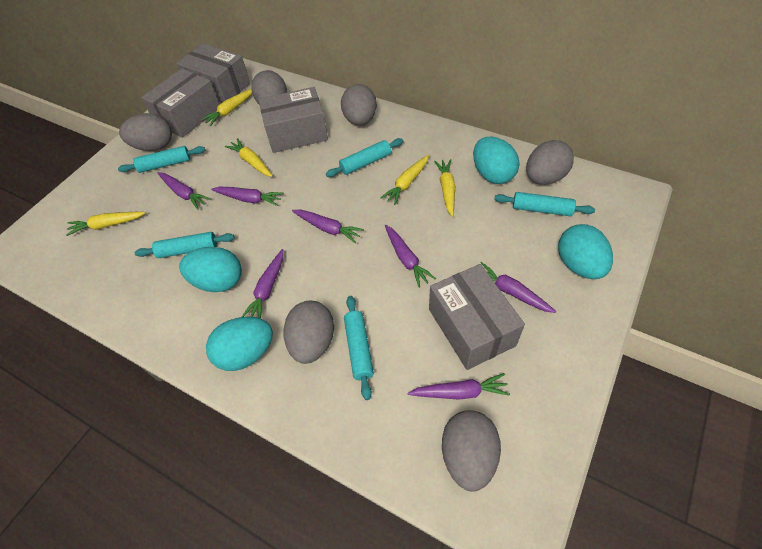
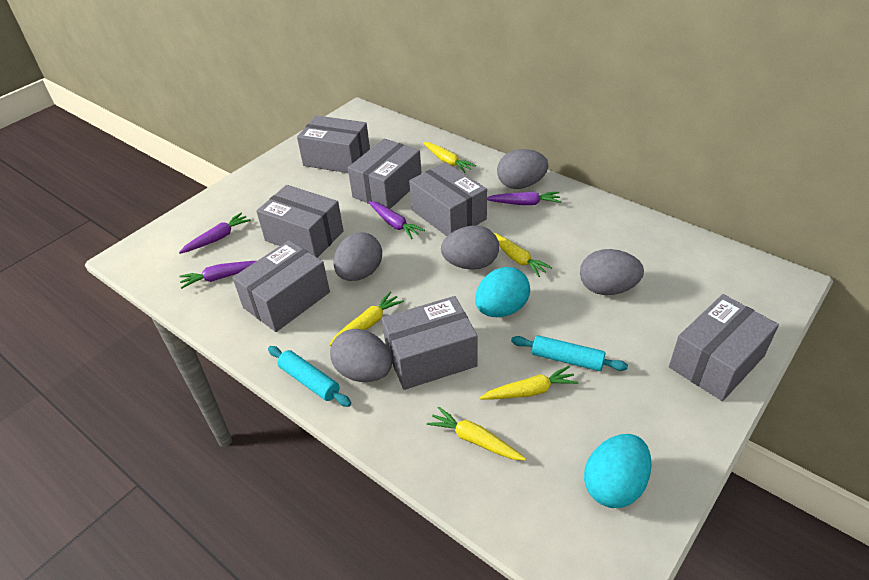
grey box: [141,68,220,138] [176,43,250,103] [259,87,328,153] [429,264,525,370] = 4 -> [233,240,330,332] [256,185,344,258] [297,115,370,173] [348,139,422,209] [382,296,478,390] [409,162,487,236] [669,294,779,401] = 7
grey egg: [119,113,172,151] [251,70,287,105] [284,301,334,364] [341,84,377,126] [442,410,501,492] [526,140,574,185] = 6 -> [330,329,392,382] [333,232,382,281] [441,226,499,269] [497,149,548,189] [580,249,644,295] = 5
purple carrot: [158,172,211,210] [211,187,283,206] [242,249,284,319] [292,210,364,243] [385,225,436,288] [408,373,510,400] [480,262,556,313] = 7 -> [179,213,251,254] [179,261,256,289] [368,201,425,239] [487,191,561,205] = 4
turquoise egg: [179,247,242,292] [206,317,273,371] [473,137,519,184] [558,224,613,279] = 4 -> [475,267,530,317] [584,434,652,508] = 2
turquoise rolling pin: [118,146,205,173] [135,232,234,258] [326,138,403,177] [344,296,374,400] [494,192,595,216] = 5 -> [268,346,351,407] [511,335,628,371] = 2

